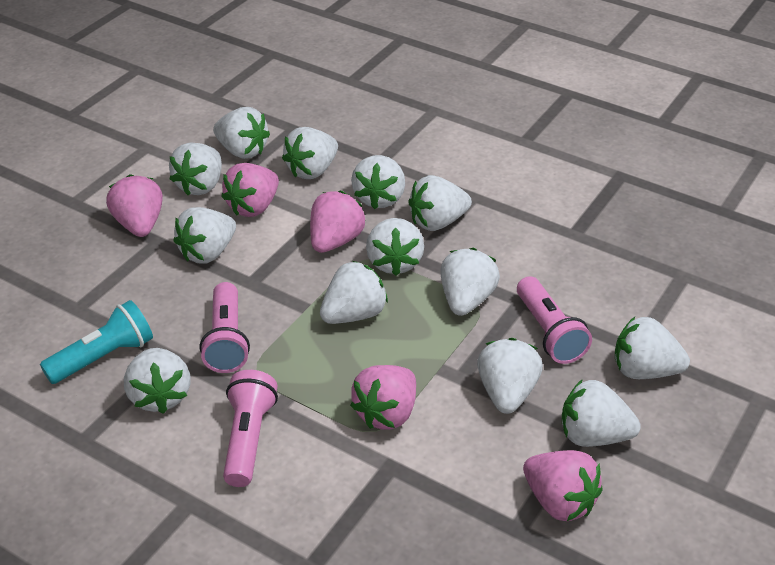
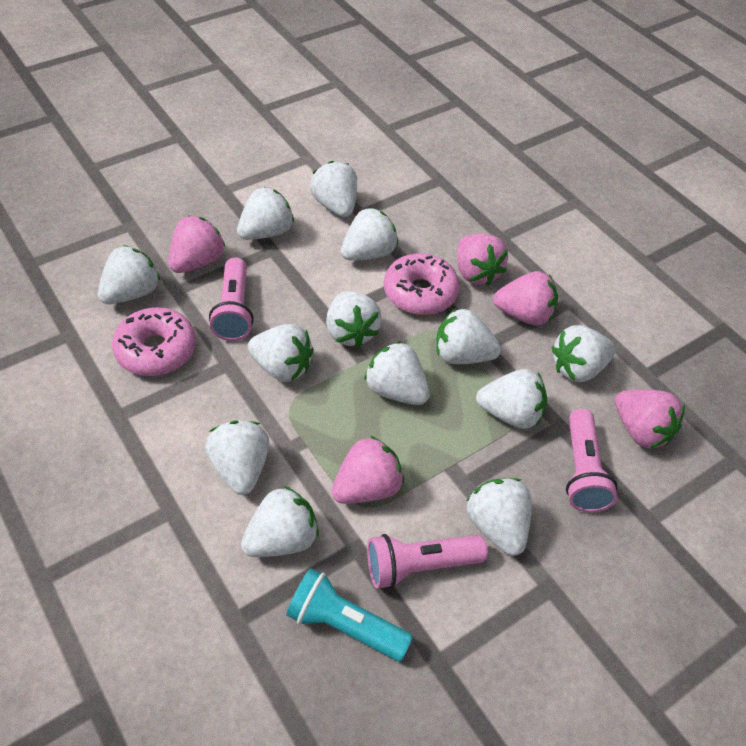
pink donut: none = 0 -> [112,307,196,376] [384,253,460,315] = 2

